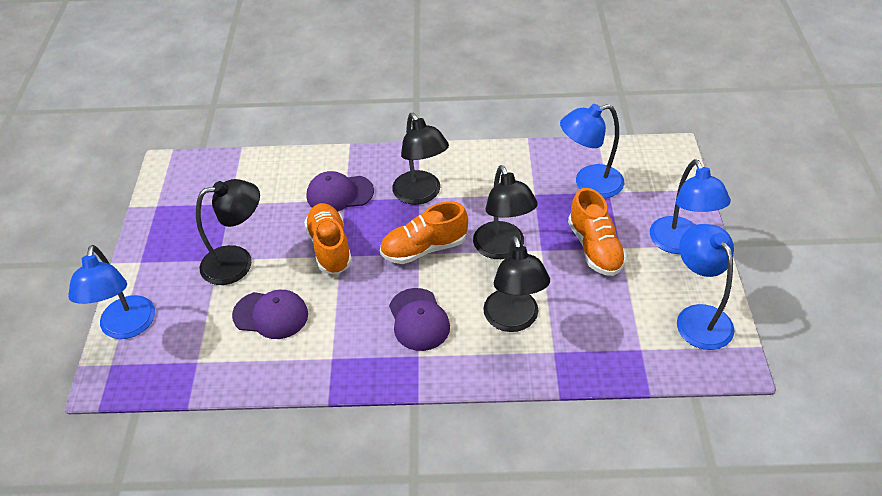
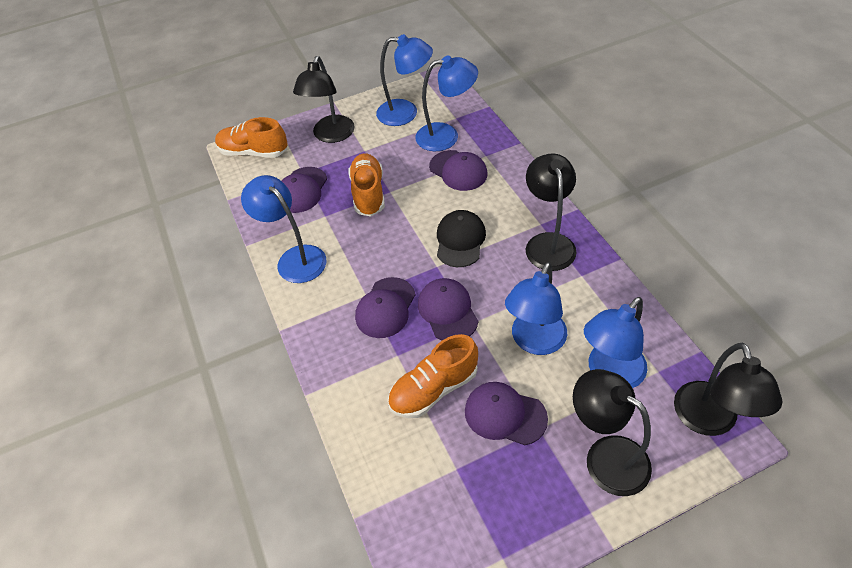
black cap: none = 0 -> [437,210,486,267] = 1
blue lamp: [68,245,155,339] [560,104,624,198] [650,159,731,254] [677,224,734,350] = 4 -> [241,175,327,283] [376,34,433,126] [416,56,478,151] [505,262,567,355] [584,297,648,388] = 5
purple cap: [232,290,308,339] [307,171,374,211] [389,288,450,351] = 3 -> [282,167,327,213] [355,277,415,338] [418,278,478,340] [429,150,488,191] [465,382,548,445] = 5

